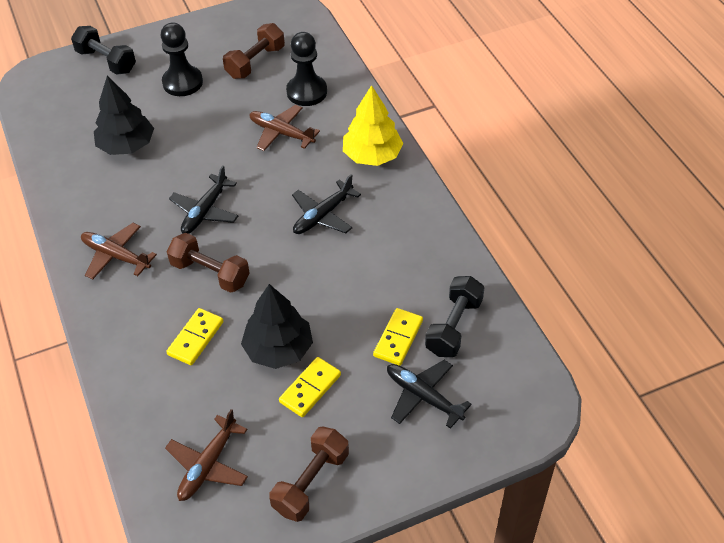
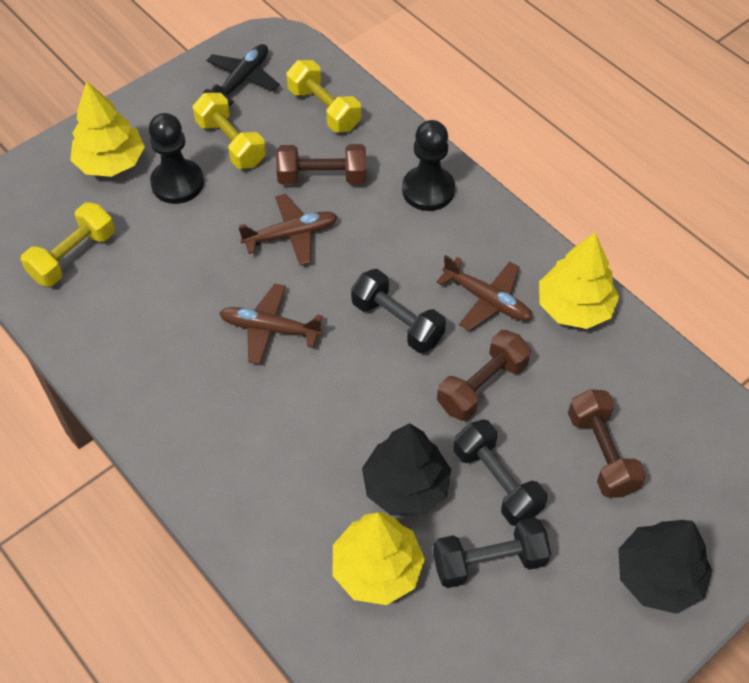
black dumbbell: [71,26,136,75] [425,276,484,357] = 2 -> [351,269,446,353] [433,517,551,588] [454,420,547,526] = 3
black plane: [169,165,238,234] [292,174,361,234] [387,360,472,429] = 3 -> [203,44,280,106] = 1
yellow domino: [166,308,224,365] [279,357,341,417] [373,308,423,366] = 3 -> none = 0
yellow dumbbell: none = 0 -> [20,203,115,287] [193,93,266,169] [286,60,361,132] = 3
yellow tree: [343,85,404,166] = 1 -> [70,81,145,177] [333,512,425,605] [539,233,619,329] = 3

